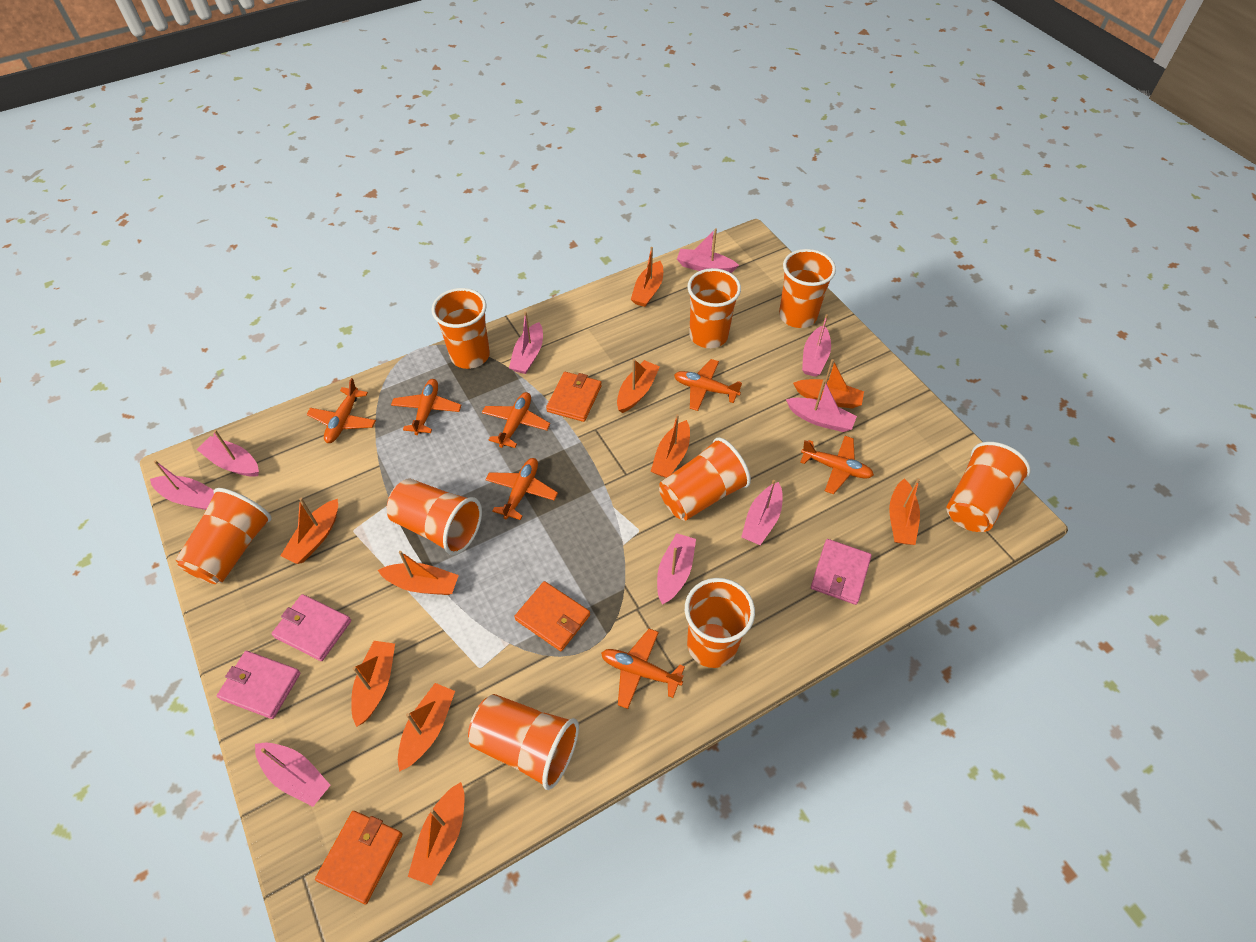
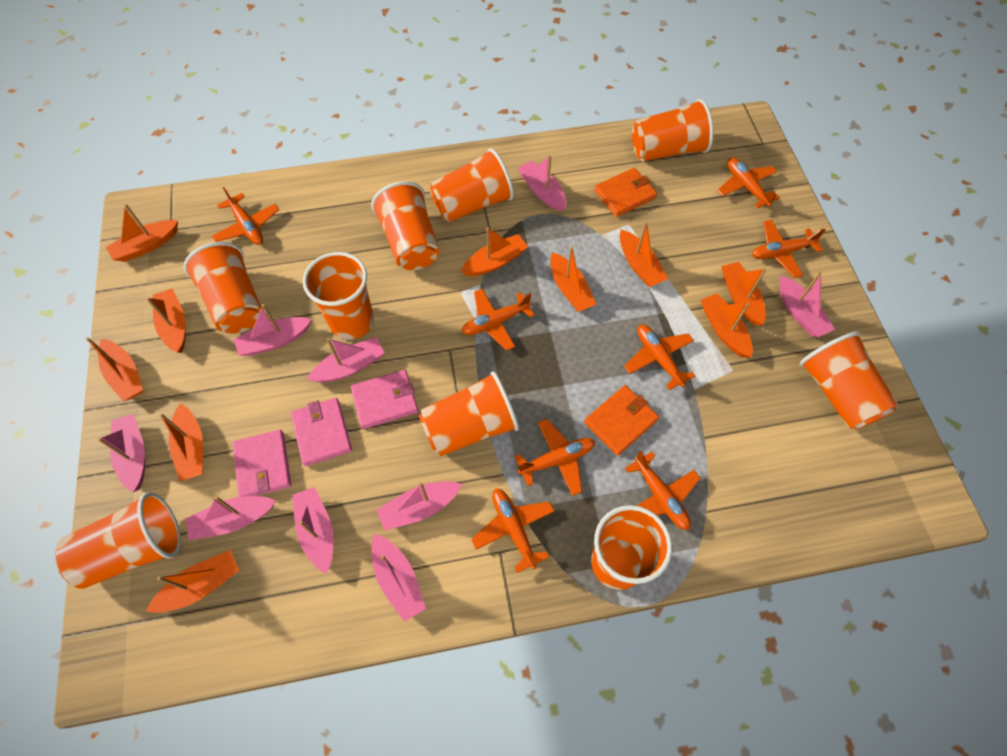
orange plane: [307,378,376,443] [391,379,461,435] [482,392,550,448] [485,458,558,520] [601,628,685,709] [674,359,742,411] [800,436,874,494] = 7 -> [212,187,279,245] [462,289,535,351] [471,489,555,573] [515,419,595,496] [624,324,695,390] [625,450,701,530] [717,158,780,209] [752,220,826,278] = 8
orange wallet: [315,811,402,904] [514,581,590,651] [546,372,602,422] = 3 -> [584,385,659,456] [594,168,657,217] = 2

